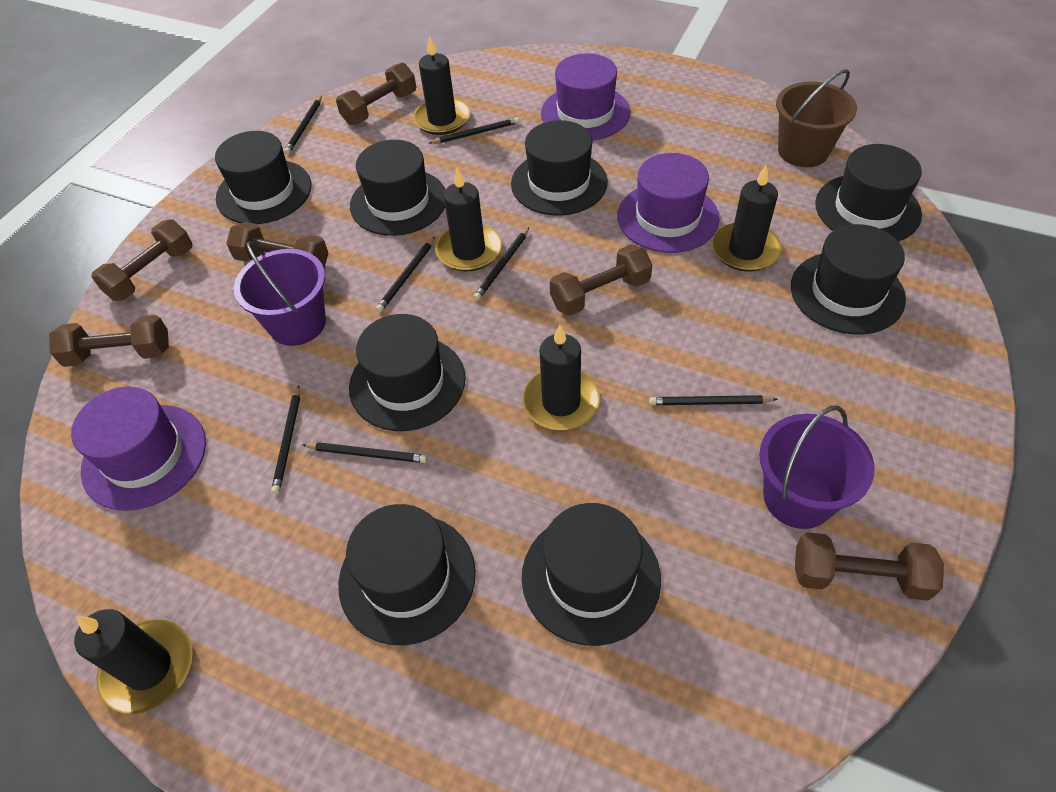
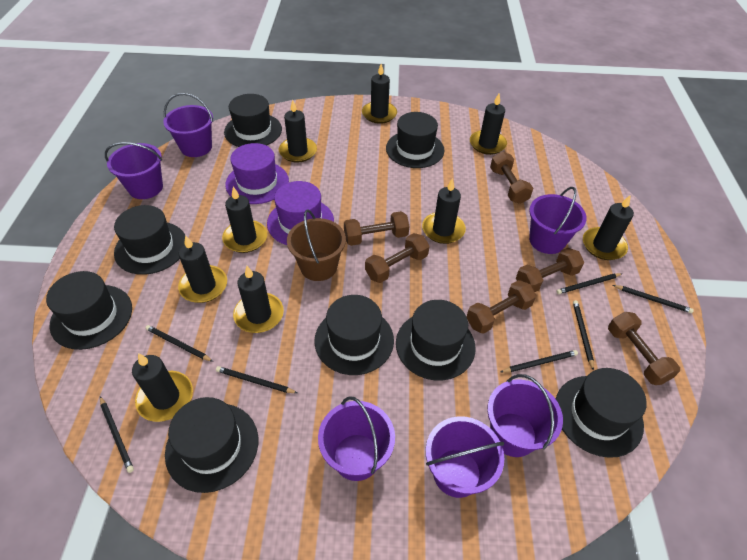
black candle: [74,609,193,714] [413,35,470,135] [435,167,502,272] [522,324,600,430] [712,165,782,272] = 5 -> [132,353,193,422] [178,235,227,303] [222,187,267,253] [233,266,284,333] [279,99,317,163] [362,64,397,124] [422,178,466,244] [470,94,507,155] [583,196,634,260] = 9
purple bucket: [234,241,326,346] [759,406,875,529] = 2 -> [105,142,163,199] [163,93,213,157] [318,396,395,481] [426,416,504,498] [487,374,563,457] [529,187,587,254] = 6
purple hat: [71,386,206,511] [541,53,630,140] [617,153,720,253] = 3 -> [225,143,289,204] [267,181,334,245] = 2

